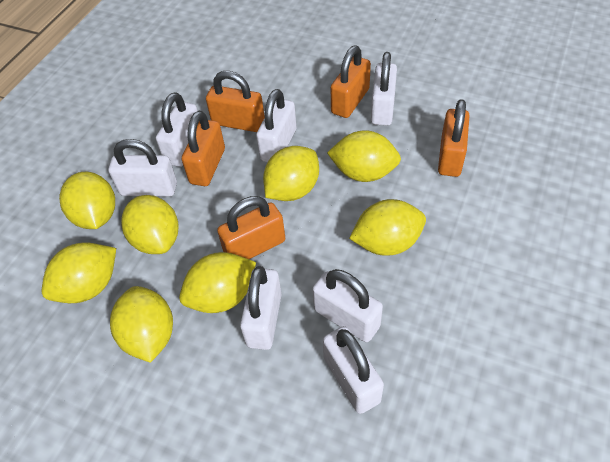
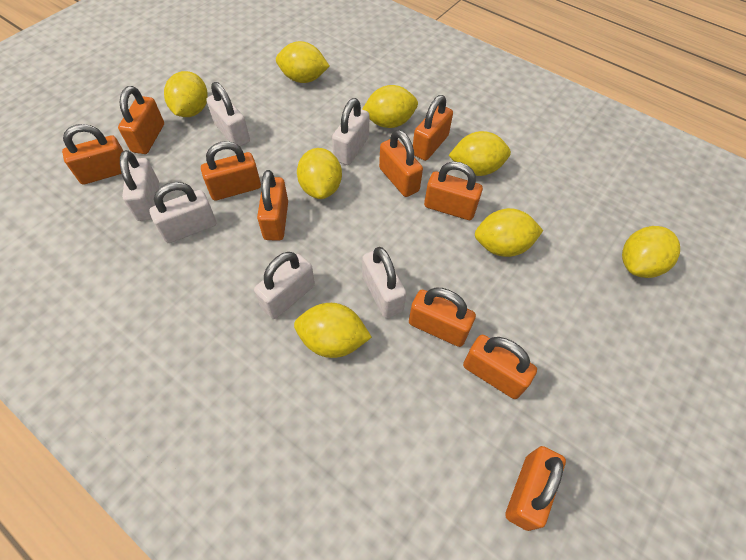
orange padlock: [182,111,225,186] [206,71,265,132] [217,196,285,259] [331,46,371,118] [438,99,470,177] = 5 -> [62,124,123,184] [118,86,164,154] [201,141,261,201] [257,170,288,240] [379,130,423,197] [409,287,476,347] [413,95,453,161] [424,161,483,220] [463,335,537,399] [505,446,566,531] = 10
white padlock: [109,139,177,196] [156,92,198,167] [240,266,282,350] [256,89,296,162] [312,269,383,342] [323,326,384,414] [371,52,397,126] = 7 -> [120,150,159,221] [149,182,216,243] [206,82,250,146] [254,252,315,319] [332,98,369,165] [362,247,406,318] = 6

